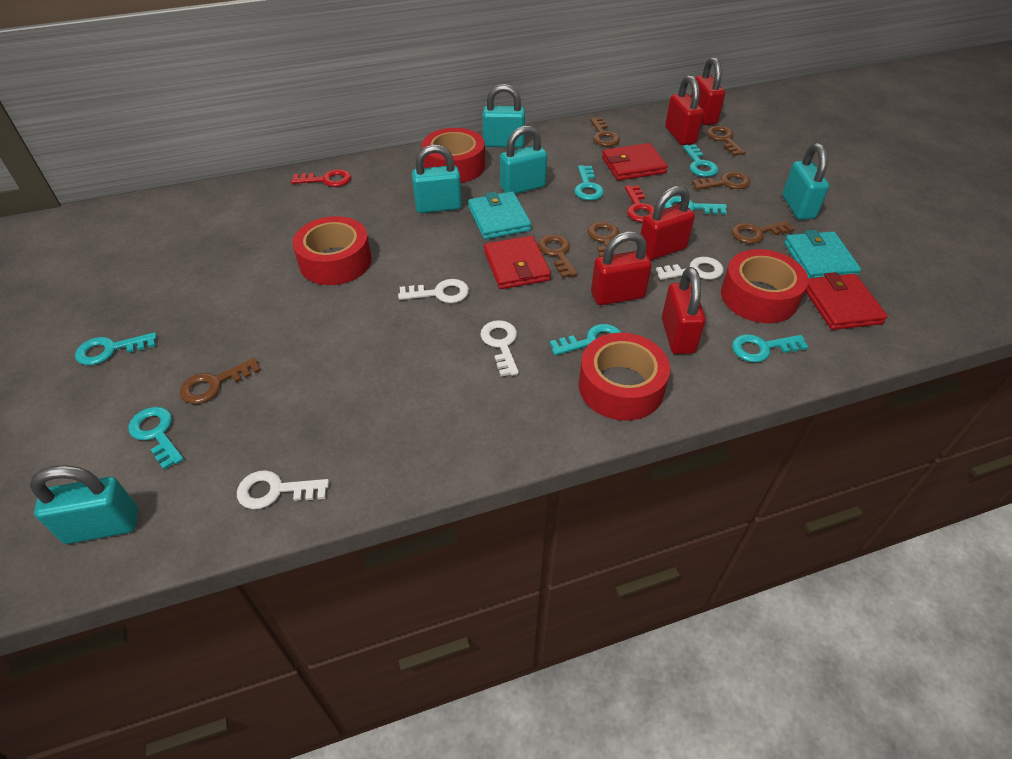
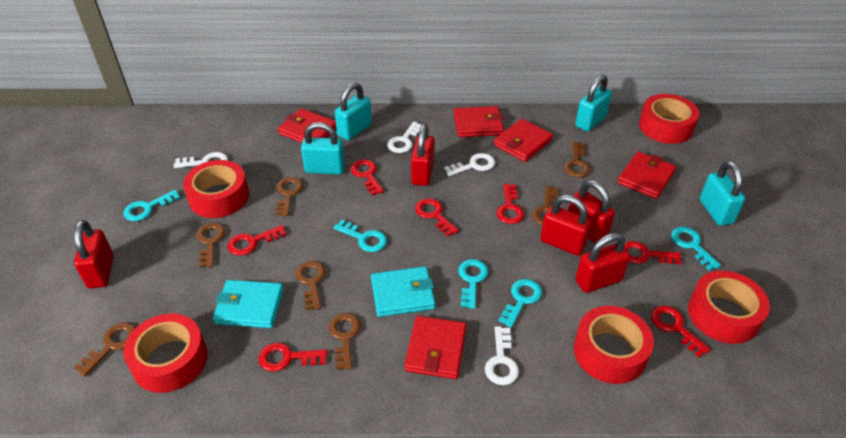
red key: [291,169,351,187] [625,185,654,222] = 2 -> [227,225,286,256] [258,343,327,372] [350,159,384,195] [415,198,459,237] [496,184,524,224] [624,241,681,264] [651,305,711,357] = 7
red tape: [293,216,372,285] [422,128,485,183] [579,333,670,421] [721,249,808,323] = 4 -> [123,313,207,393] [183,160,249,218] [574,306,654,384] [639,94,699,144] [688,271,770,344] = 5
red wallet: [484,236,551,289] [602,143,668,181] [805,272,888,330] = 3 -> [278,108,336,143] [405,316,466,379] [454,106,504,137] [494,119,553,162] [617,152,676,199] = 5
turquoise key: [75,332,157,365] [128,407,184,470] [550,324,622,355] [574,165,604,200] [664,196,727,215] [683,144,718,177] [732,334,808,362] = 7 -> [123,190,180,221] [334,220,387,252] [458,259,488,309] [498,279,542,328] [671,227,721,270] = 5
turquoise padlock: [30,465,138,544] [412,144,462,213] [482,84,525,148] [500,126,547,194] [782,143,829,220] = 5 -> [301,122,345,174] [335,82,372,141] [575,74,612,132] [700,161,745,226] = 4

